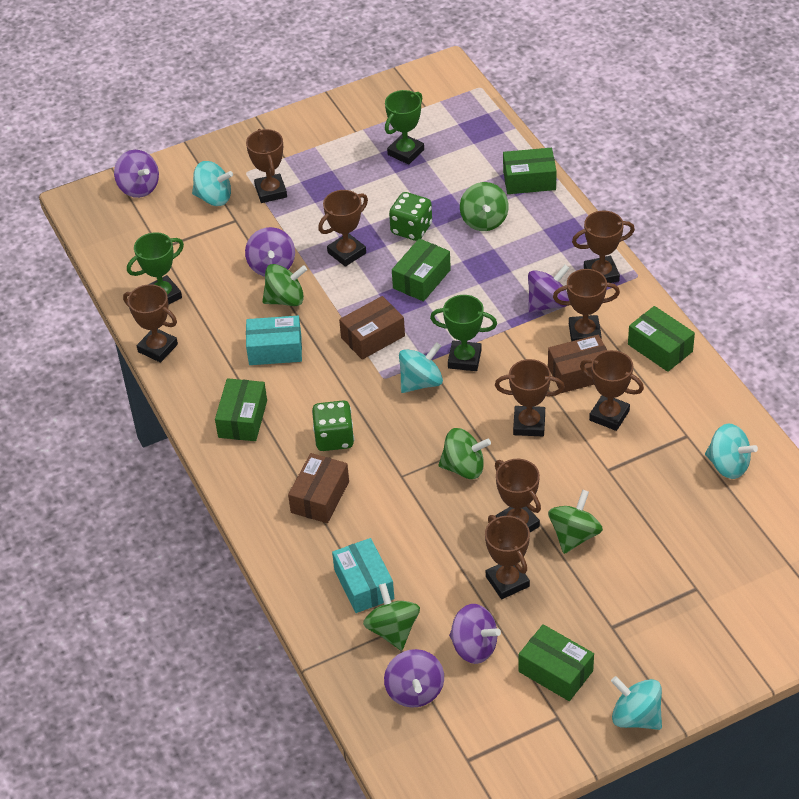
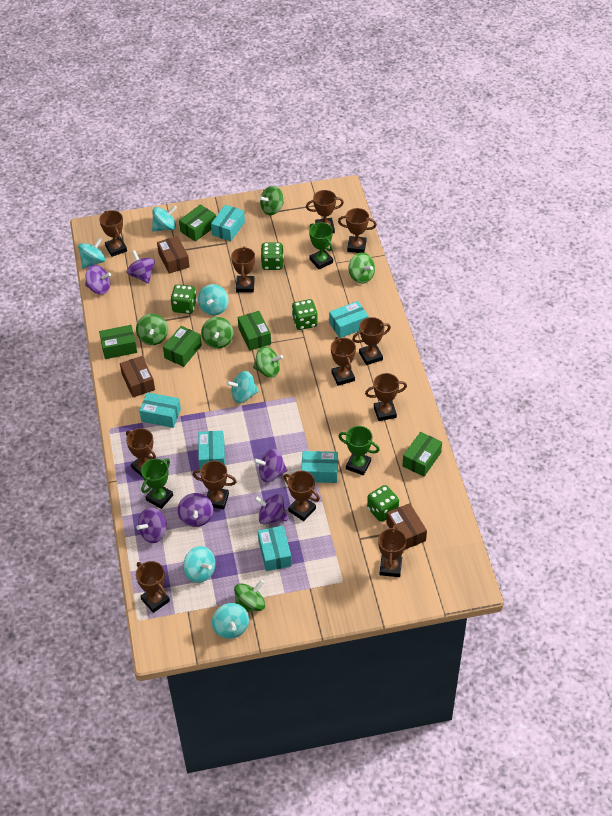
brown trophy: [123,284,178,363] [246,129,287,203] [318,190,368,267] [485,515,530,599] [495,359,565,436] [495,459,541,532] [553,269,620,341] [572,211,635,283] [580,350,644,431] = 9 -> [99,210,127,257] [126,428,156,476] [136,561,170,613] [193,461,237,509] [231,246,255,293] [283,471,320,521] [306,190,344,233] [331,337,356,386] [338,208,377,253] [352,317,391,365] [365,373,407,421] [378,525,407,577] = 12
green dice: [312,400,354,451] [389,192,432,241] = 2 -> [170,284,197,314] [261,242,284,270] [292,299,318,330] [367,485,399,522] = 4
green spinning top: [262,264,307,306] [363,583,420,651] [439,428,491,479] [460,182,509,231] [548,490,603,554] = 5 -> [136,314,168,345] [201,317,234,349] [234,580,265,612] [253,346,283,378] [259,186,284,215] [349,253,375,284] = 6
purple spinning top: [114,150,159,198] [245,227,295,276] [384,649,444,708] [449,604,501,664] [528,265,570,313] = 5 -> [85,265,111,295] [126,250,155,284] [137,507,167,543] [178,493,213,527] [253,449,287,482] [254,494,288,524] = 6
turquoise box: [246,316,302,365] [332,538,394,613] = 2 -> [139,392,181,428] [198,431,225,469] [211,205,245,241] [258,526,292,571] [301,451,338,483] [329,301,369,338] = 6
turquoise spinning top: [192,161,233,206] [399,342,443,393] [611,676,662,730] [705,424,758,479] = 4 -> [78,237,105,269] [152,206,177,231] [183,546,216,583] [198,284,228,315] [212,603,249,639] [226,371,259,403] = 6

